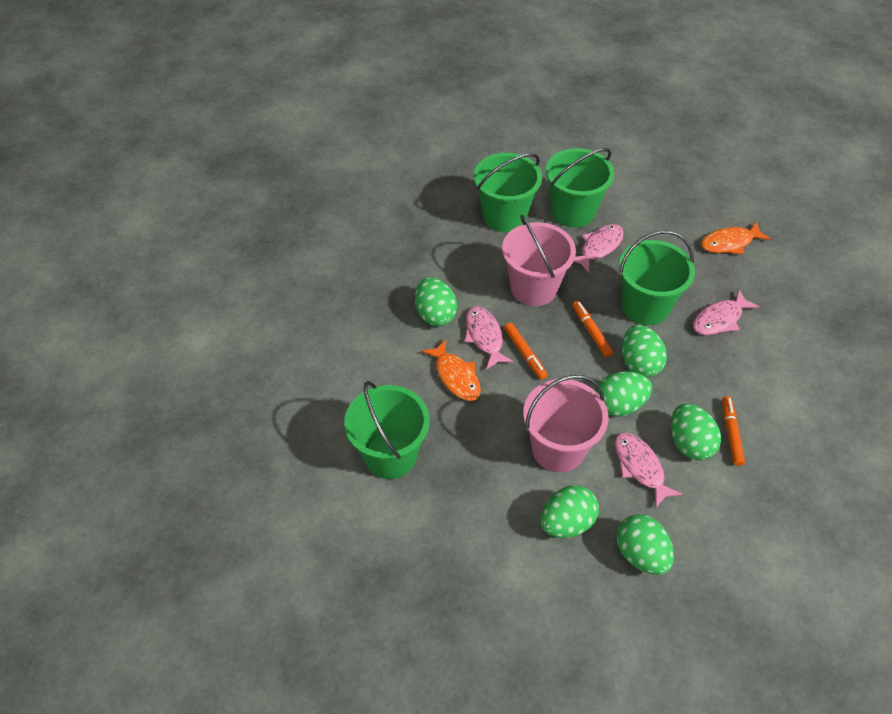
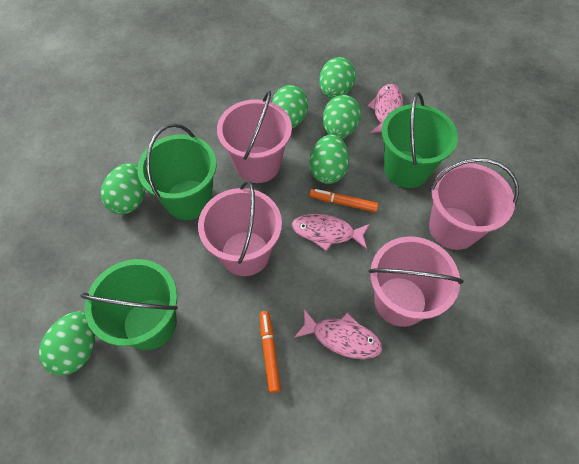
green bucket: [344,381,430,479] [474,153,542,232] [546,148,614,227] [619,230,695,325] = 4 -> [80,259,178,350] [137,124,217,220] [382,92,458,188] = 3
orange fish: [421,339,481,401] [701,222,771,254] = 2 -> none = 0
orange marker: [504,323,547,380] [572,301,613,357] [722,396,745,466] = 3 -> [260,311,281,393] [309,189,379,212] = 2
pink bucket: [502,215,576,306] [523,375,609,473] = 2 -> [198,180,282,276] [217,90,292,183] [369,236,464,327] [429,158,519,250] = 4
pink fish: [464,306,514,370] [574,224,624,273] [615,432,682,509] [693,290,759,335] = 4 -> [292,214,370,251] [294,309,382,359] [367,84,403,133] = 3

